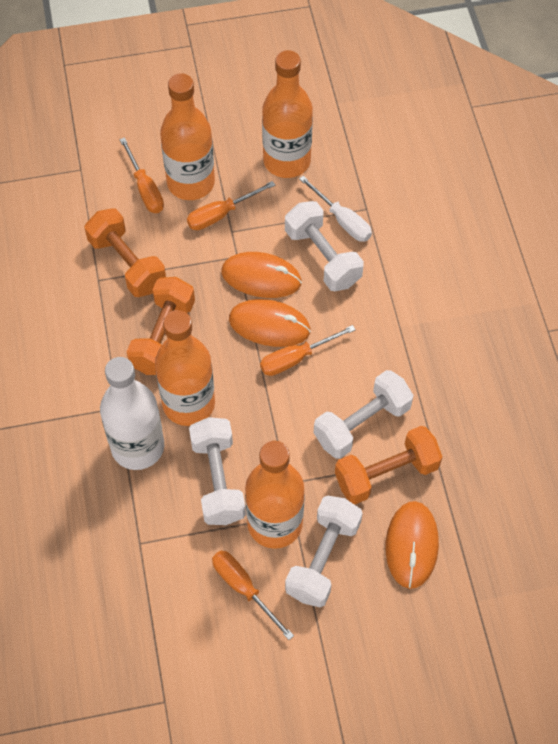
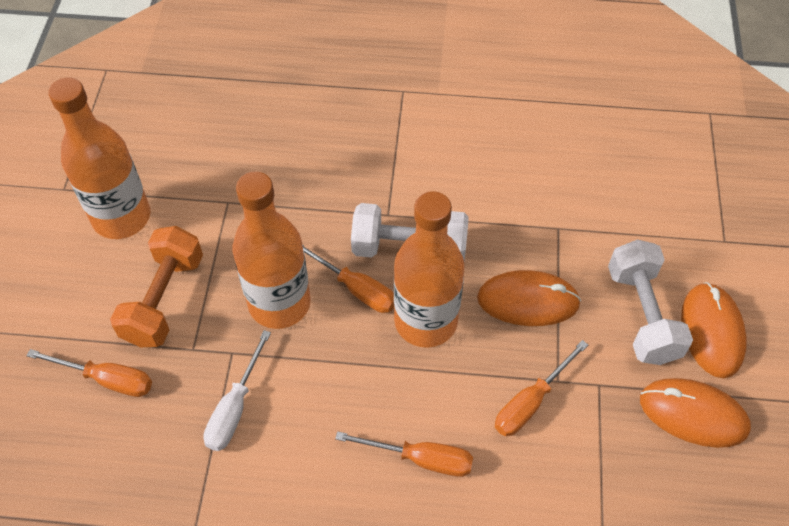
orange bottle: [155,310,215,426] [160,73,215,200] [245,441,305,549] [262,50,313,178] = 4 -> [48,77,150,239] [233,171,311,329] [394,191,465,348] = 3
orange dumbbell: [84,208,166,297] [127,277,195,375] [335,426,442,505] = 3 -> [110,226,203,347] = 1
white bottle: [100,357,164,470] = 1 -> none = 0
white dumbbell: [189,417,246,525] [285,201,364,291] [285,496,363,607] [314,370,414,459] = 4 -> [351,203,469,261] [608,239,693,365] = 2

